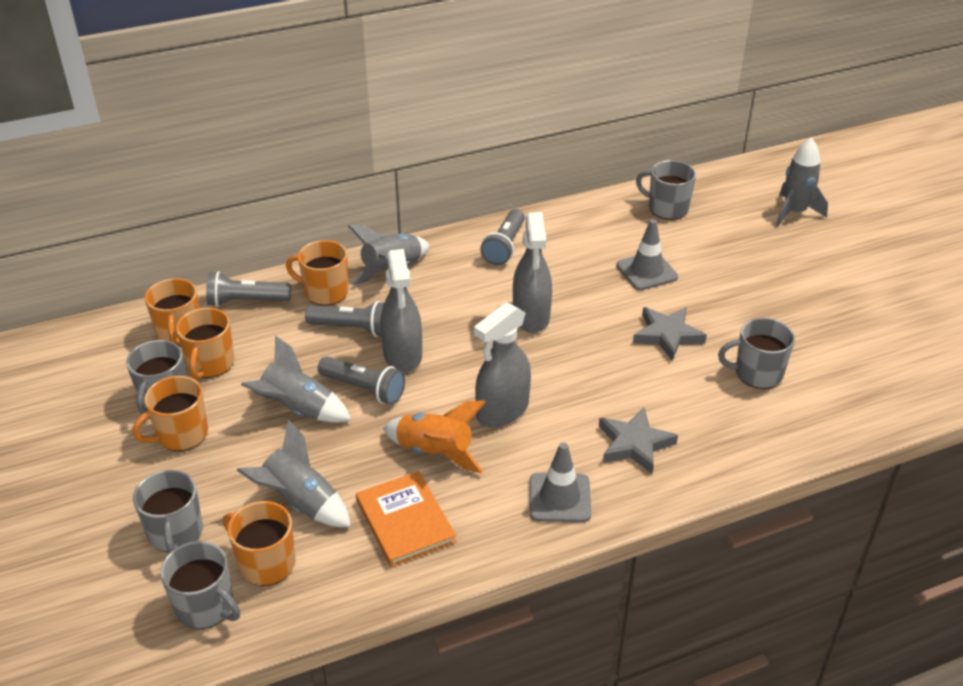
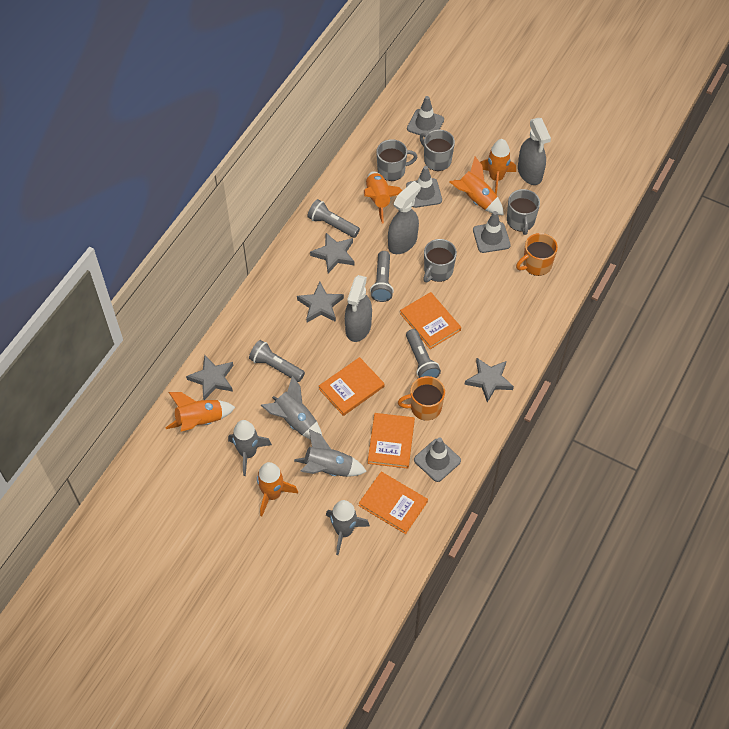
grey mug: [126,340,186,414] [133,470,203,554] [160,541,240,629] [636,160,696,220] [718,318,795,389] = 5 -> [376,139,417,181] [420,130,455,171] [423,239,457,282] [507,189,540,235] = 4
grey star: [599,408,678,474] [633,307,707,361] = 2 -> [186,355,233,400] [297,282,344,322] [310,233,354,273] [464,358,514,402] = 4
grey traffic cone: [530,442,591,522] [617,219,678,290] = 2 -> [406,166,442,208] [407,96,444,137] [414,438,461,482] [473,211,511,253] = 4
orange book: [356,471,456,567] = 1 -> [319,357,384,416] [359,472,428,534] [368,413,415,469] [400,292,461,349] = 4
orange mug: [133,376,208,451] [145,278,200,346] [176,308,234,380] [223,501,296,586] [286,240,349,306] = 5 -> [398,376,445,421] [516,233,558,276] = 2
orange rocket: [383,400,486,473] = 1 -> [165,392,235,432] [257,462,298,516] [364,171,402,224] [450,157,504,215] [480,139,516,195] = 5

